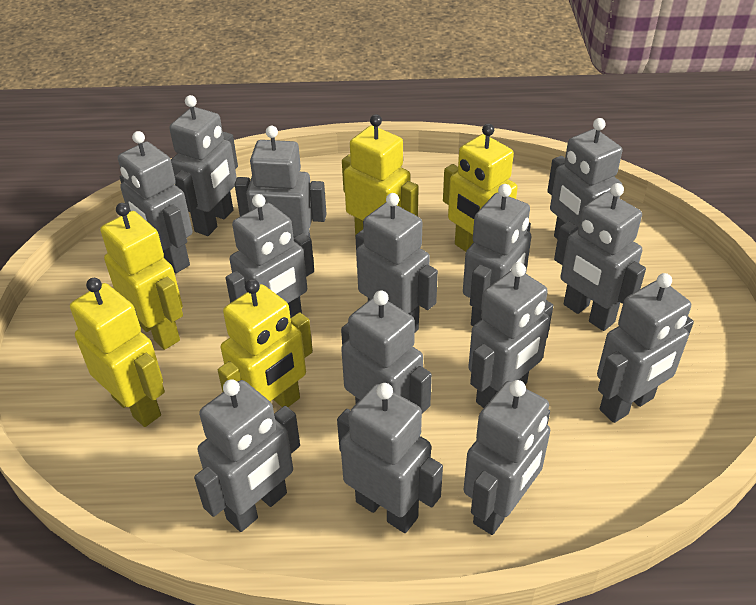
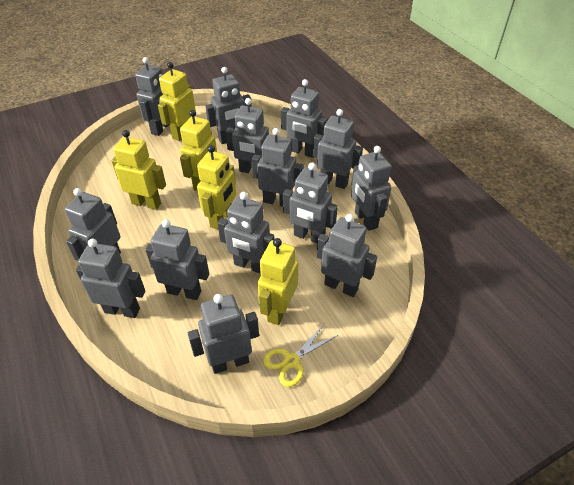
yellow scissors: none = 0 -> [263,324,338,387] = 1

